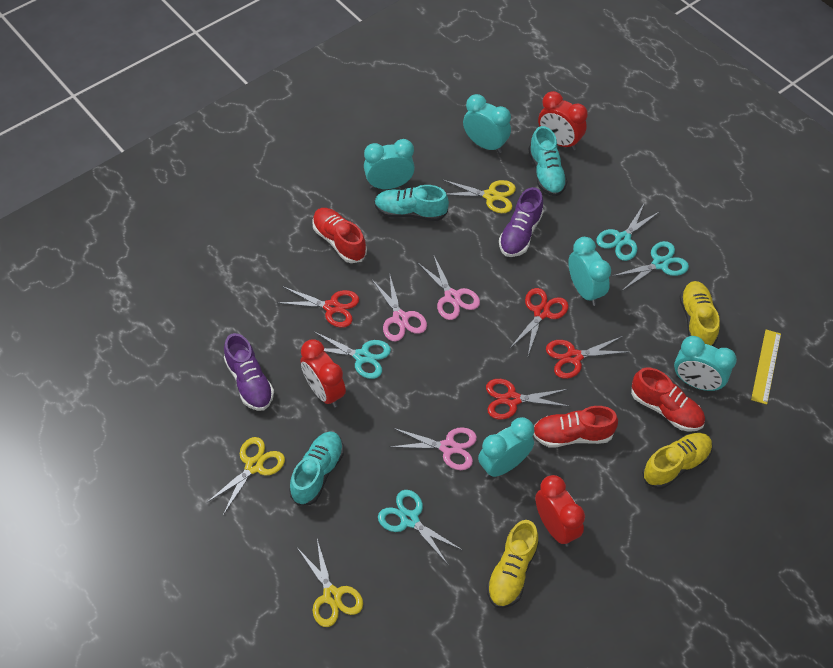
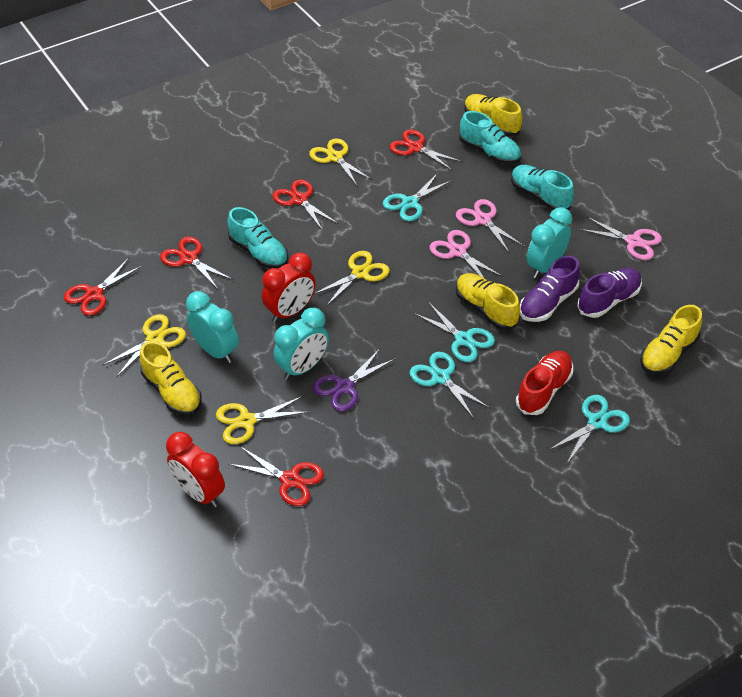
purple scissors: none = 0 -> [313,348,395,412] = 1
red clock: [301,339,346,408] [535,475,585,547] [538,91,588,150] = 3 -> [166,432,225,508] [262,253,316,323] = 2
red scissors: [278,287,359,328] [486,379,570,420] [510,288,569,355] [546,336,628,379] = 4 -> [64,258,142,316] [160,237,233,289] [229,446,324,506] [273,179,338,231] [389,129,463,171] = 5
red shoe: [312,208,367,263] [533,406,618,447] [631,367,705,432] = 3 -> [516,351,573,415] = 1
turquoise clock: [364,139,415,189] [463,94,511,153] [478,417,534,478] [568,237,611,306] [674,336,737,392] = 5 -> [186,291,239,363] [273,308,329,380] [527,207,572,278] = 3
yellow ruler: [751,330,781,404] = 1 -> none = 0
yellow scissors: [206,437,285,515] [297,539,363,627] [443,180,516,213] = 3 -> [102,314,186,378] [216,396,309,444] [309,138,372,187] [313,251,390,306] = 4
yellow shoe: [486,520,539,608] [642,433,713,489] [680,281,720,346] = 3 -> [140,341,202,416] [456,273,520,330] [464,94,522,136] [640,305,702,375] = 4

